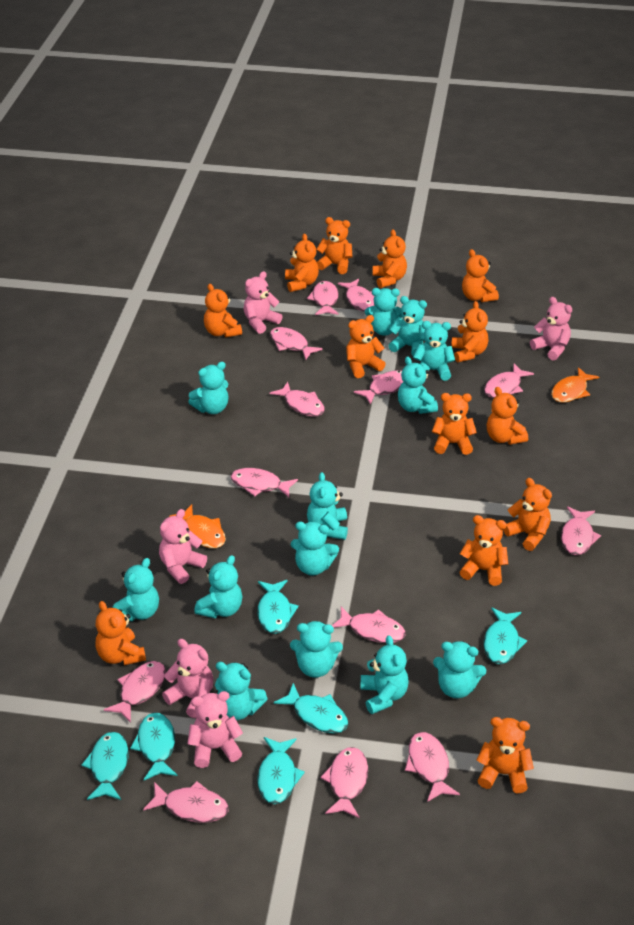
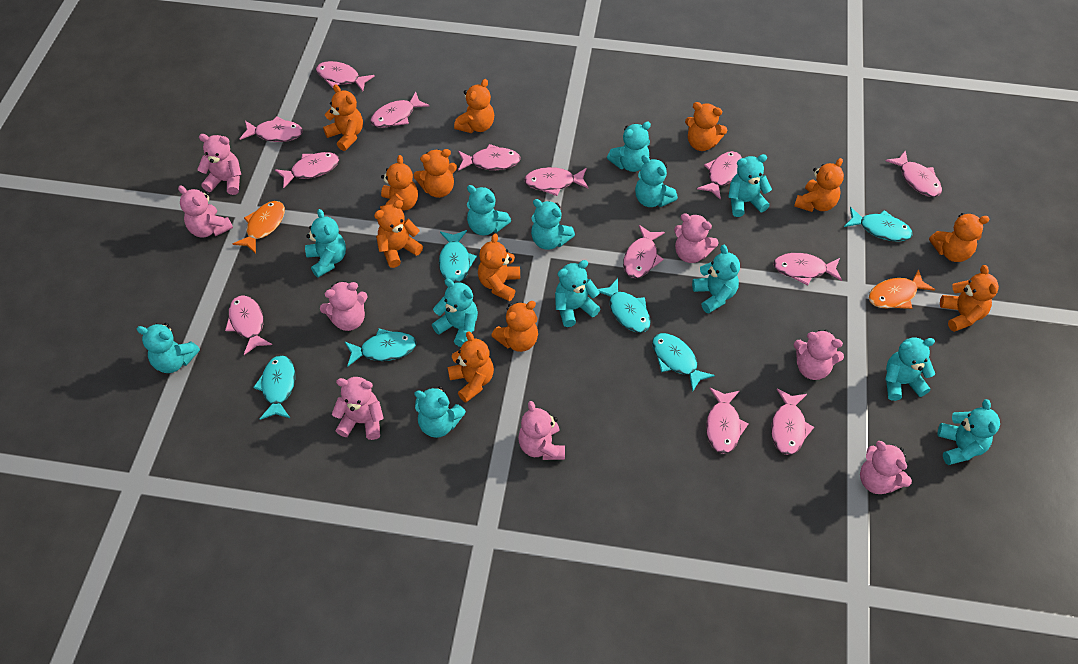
orange teddy bear: [96,601,146,665] [204,284,242,338] [285,234,319,292] [316,217,353,274] [346,315,386,378] [373,229,407,288] [432,393,477,455] [451,301,488,362] [459,515,508,586] [462,249,499,302] [477,717,534,793] [487,387,528,445] [503,478,552,551] = 13 -> [323,84,363,151] [374,200,423,268] [380,155,418,210] [413,149,457,198] [448,331,494,403] [454,79,494,133] [478,234,520,301] [491,301,538,352] [685,102,727,151] [794,158,844,212] [929,213,989,262] [940,265,999,332] = 12
pink teddy bear: [159,509,207,584] [162,639,214,718] [187,691,243,768] [244,271,283,334] [530,297,572,361] = 5 -> [178,186,233,237] [197,134,241,195] [320,281,368,331] [332,377,384,440] [518,401,565,460] [674,213,719,263] [794,330,844,380] [860,441,912,494] = 8

